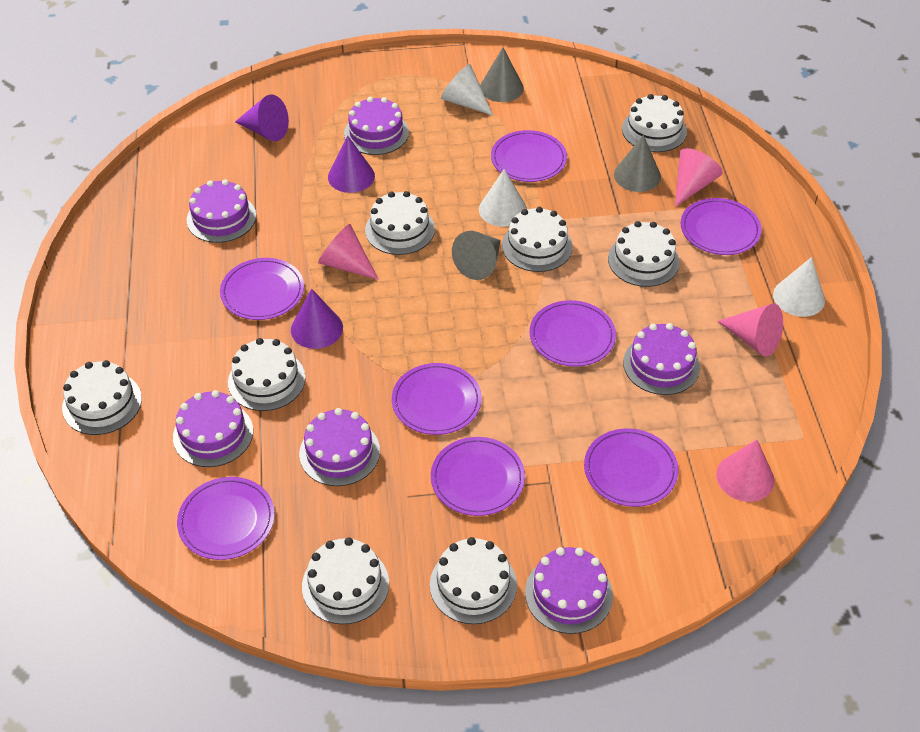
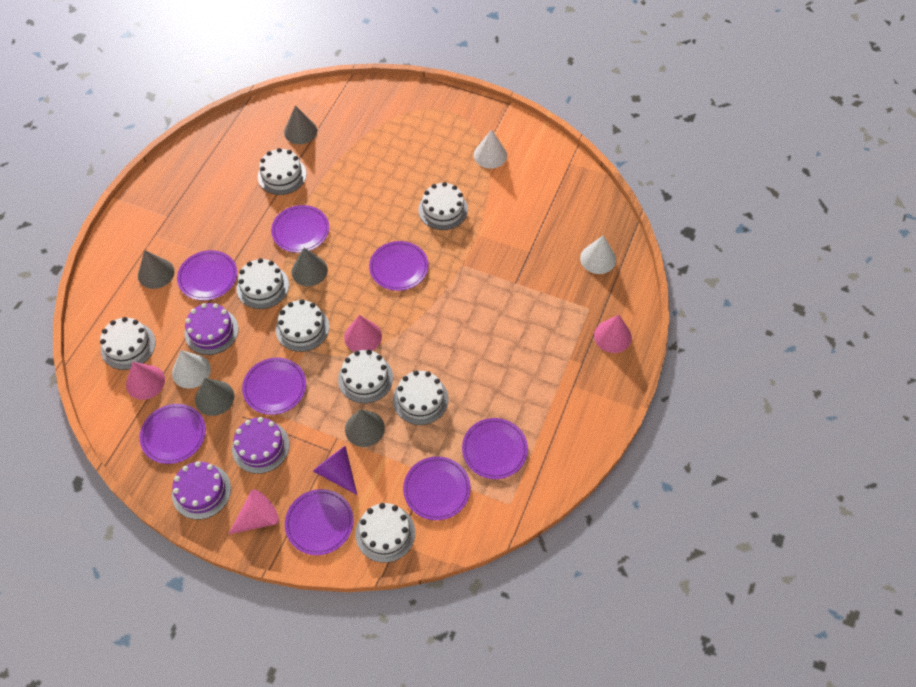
grey cone: [452,231,501,280] [480,48,524,102] [614,135,661,192] = 3 -> [138,250,174,289] [195,378,234,416] [284,105,317,144] [291,248,328,286] [345,409,385,447] = 5
purple cake: [173,390,253,467] [187,179,256,243] [299,408,380,486] [344,97,409,155] [525,547,613,634] [623,323,700,395] = 6 -> [172,461,231,520] [185,303,238,355] [232,417,289,474] = 3
purple cone: [235,94,289,141] [291,289,343,349] [328,136,375,193] = 3 -> [313,446,357,495] = 1

